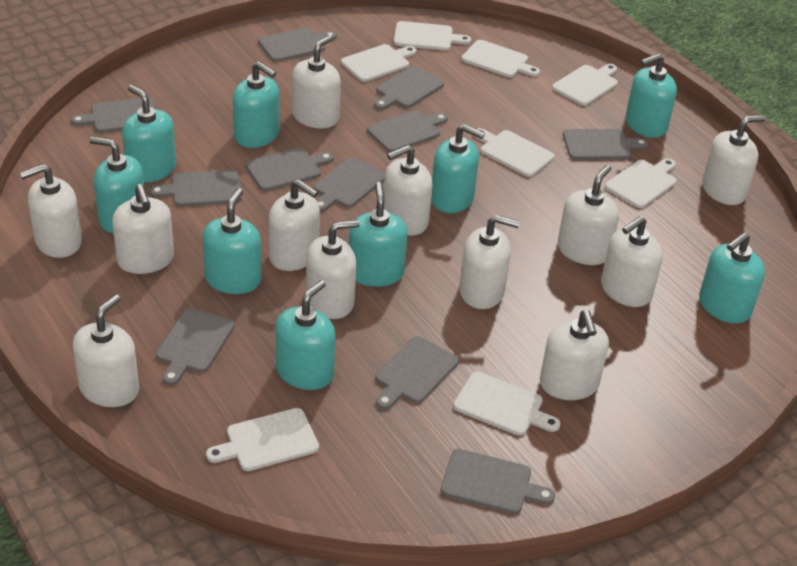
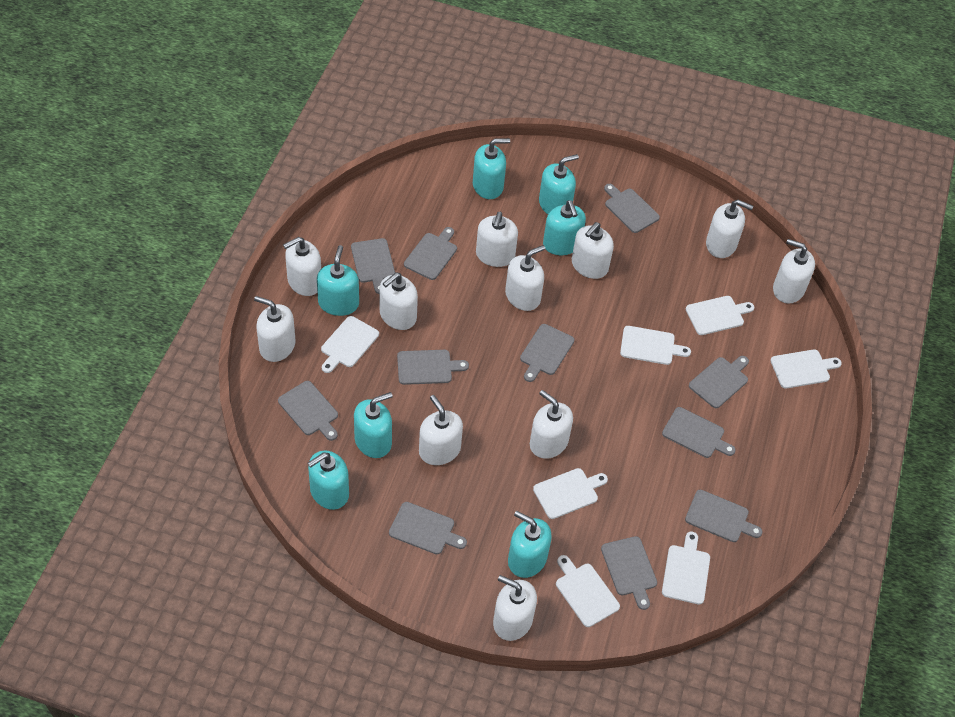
turquoise soap dispenser: [90,137,144,234] [122,85,176,183] [202,188,262,294] [233,61,279,148] [276,280,336,390] [349,182,408,287] [431,124,485,213] [625,53,677,138] [699,232,765,323] = 9 -> [307,450,349,510] [317,245,359,316] [354,392,393,458] [473,138,510,199] [508,511,552,578] [539,154,579,214] [543,200,586,255] = 7
white cutting board: [206,408,319,471] [341,44,417,82] [394,21,471,51] [453,371,560,436] [461,40,540,77] [474,128,554,177] [552,64,618,106] [605,158,677,208] = 8 -> [321,316,379,373] [533,468,608,519] [556,555,620,627] [620,326,691,365] [662,532,710,605] [686,296,754,335] [770,349,842,389] = 7
white soap dispenser: [20,164,82,258] [73,294,139,407] [112,184,174,274] [269,179,320,271] [292,35,341,128] [306,220,360,319] [384,145,433,236] [459,215,520,309] [540,310,609,400] [558,165,619,265] [601,216,663,307] [702,115,766,205] = 12 -> [254,296,295,362] [283,237,321,296] [380,272,418,330] [419,395,463,465] [476,212,518,267] [493,575,537,641] [505,245,545,311] [530,390,573,459] [572,222,614,279] [706,200,753,258] [773,239,815,303] = 11

